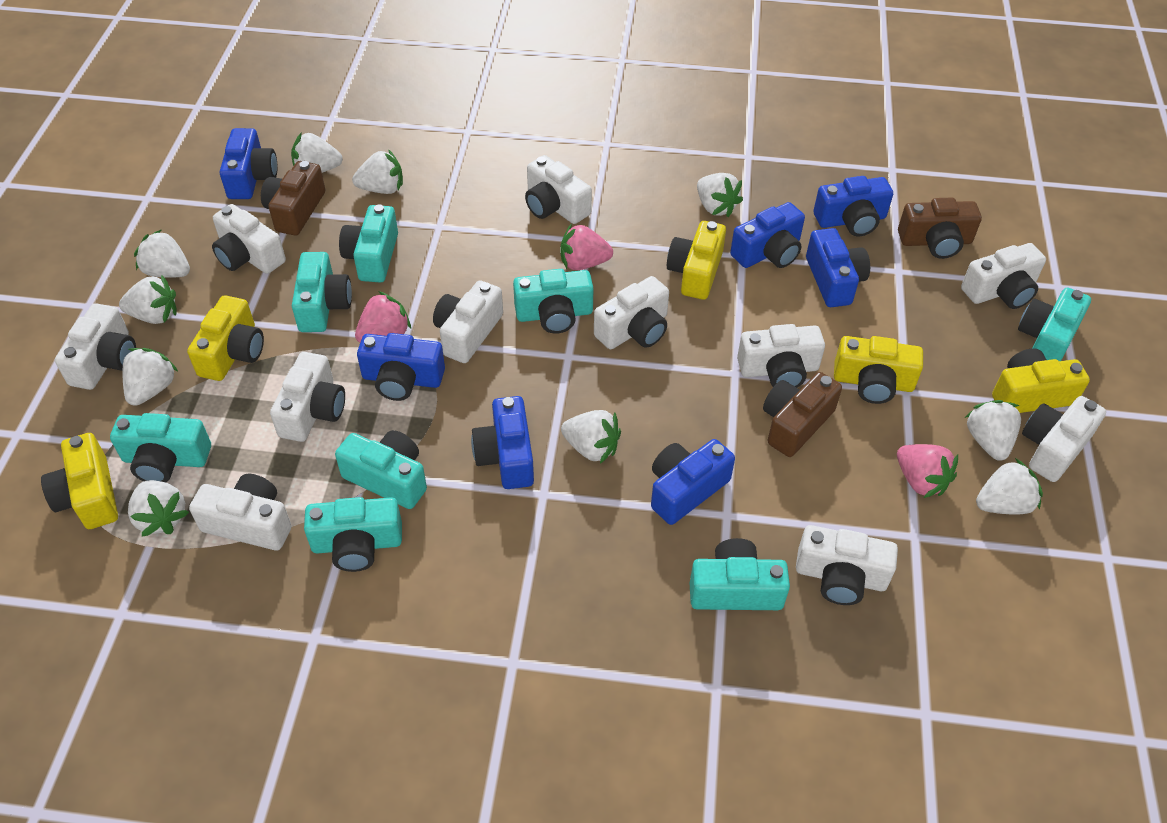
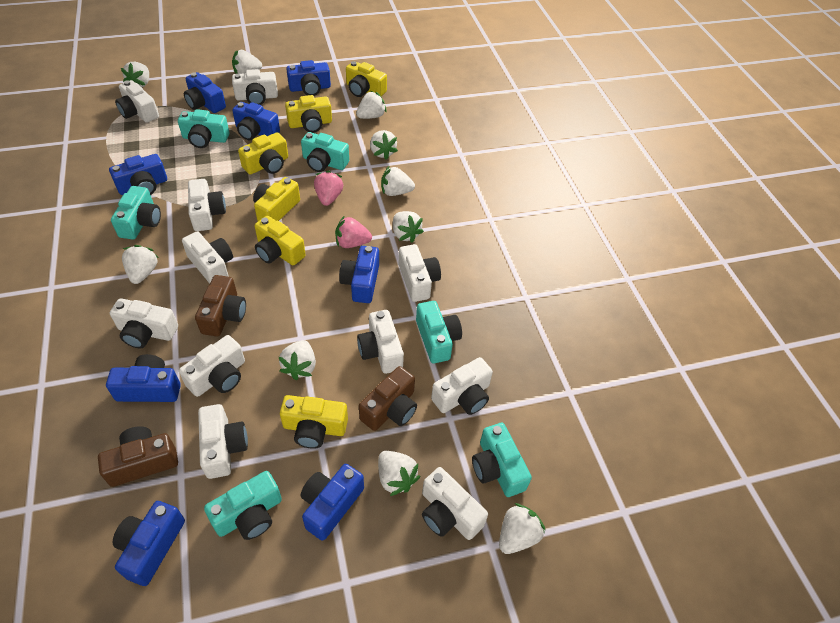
blue camera: [220,128,278,199] [357,333,445,401] [471,396,534,489] [651,439,735,525] [730,202,805,268] [806,228,870,307] [813,176,893,237] = 7 -> [106,354,181,402] [109,154,167,195] [113,501,185,586] [184,72,226,113] [232,102,280,140] [286,60,331,96] [301,464,364,541] [339,246,379,303] = 8
pink strawberry: [355,291,411,343] [560,223,613,270] [897,444,958,498] = 3 -> [314,170,343,206] [335,216,372,248] = 2
turquoise camera: [110,413,211,483] [292,252,352,332] [304,497,402,572] [335,430,427,509] [339,204,398,282] [513,269,594,334] [690,538,790,610] [1018,287,1091,361] = 8 -> [111,186,161,240] [178,109,229,148] [204,471,282,540] [301,132,349,172] [416,301,462,363] [472,423,532,497] = 6
yellow camera: [41,433,118,529] [187,295,264,381] [667,221,726,300] [834,336,923,404] [992,348,1090,413] = 5 -> [238,132,288,174] [253,177,300,221] [255,216,306,265] [280,395,348,449] [285,95,332,133] [346,61,387,97] = 6

